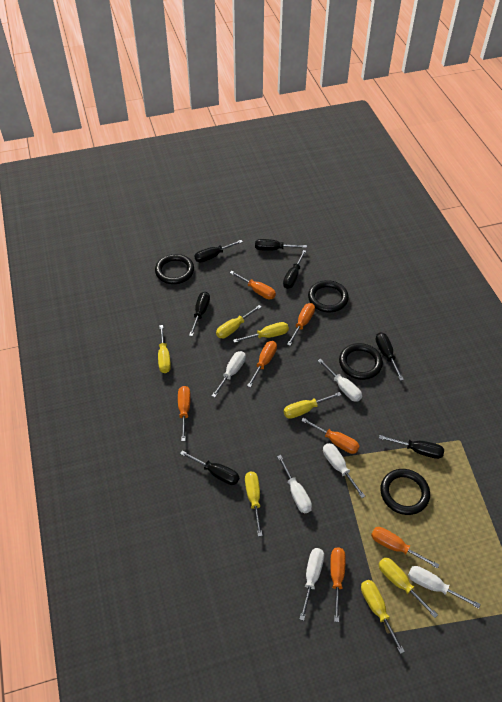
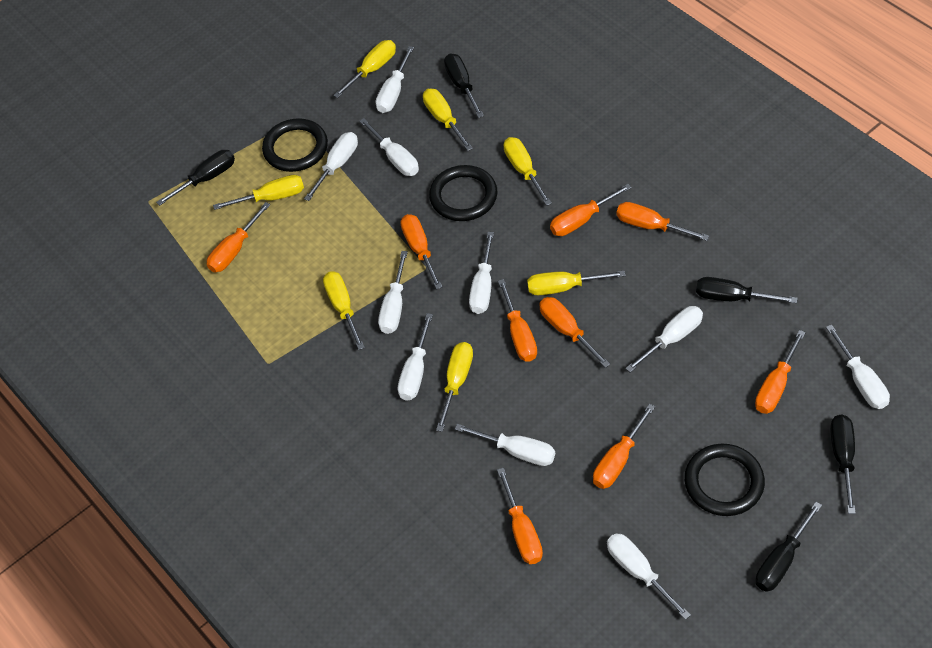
black ring: [155,254,194,284] [308,280,349,312] [339,343,383,380] [380,469,430,515] = 4 -> [262,118,328,172] [429,165,498,221] [684,444,765,516] = 3
black screwdriver: [180,451,239,485] [189,292,210,336] [194,240,243,262] [255,239,307,251] [283,250,306,289] [375,332,404,381] [379,435,444,459] = 7 -> [156,150,235,206] [444,53,484,118] [696,277,797,303] [756,502,822,592] [830,414,856,514] = 5
orange screwdriver: [178,386,191,441] [230,271,276,299] [247,341,277,388] [287,303,315,346] [301,418,360,454] [330,547,346,622] [371,527,439,569] = 7 -> [207,202,270,272] [401,214,442,290] [497,468,543,564] [498,279,537,361] [539,297,610,368] [550,184,632,236] [593,404,655,489] [617,202,709,241] [755,330,806,414] = 9
white screwdriver: [212,351,246,398] [277,455,312,514] [300,548,324,621] [318,359,362,402] [323,443,365,498] [408,566,481,609] = 6 -> [304,132,358,201] [359,118,419,176] [376,46,414,113] [378,251,408,334] [398,313,433,401] [455,424,555,466] [469,232,494,314] [607,533,691,620] [625,306,703,372] [826,325,890,409] = 10

